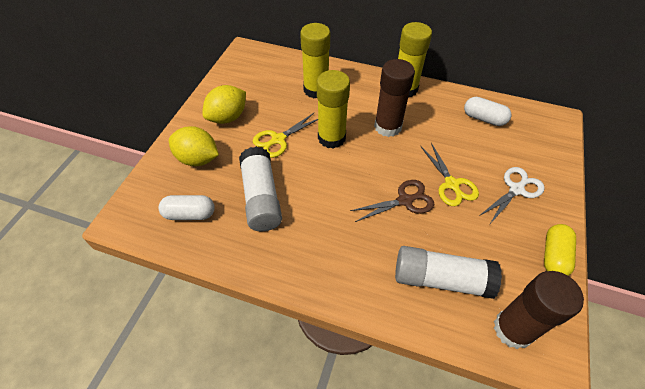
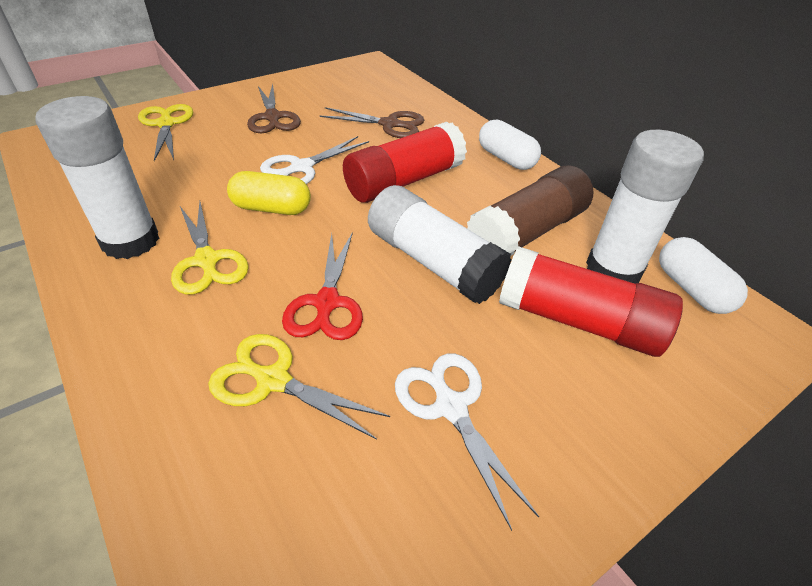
brown glue stick: [374,59,415,137] [494,271,584,349] = 2 -> [467,165,594,256] = 1
brown scissors: [350,180,434,222] = 1 -> [247,84,301,133] [320,107,424,138] = 2
red glue stick: none = 0 -> [343,122,467,203] [499,247,683,357] = 2
red scissors: none = 0 -> [282,232,363,340] = 1
white glue stick: [239,146,282,231] [395,246,502,299] = 2 -> [35,96,159,259] [368,185,512,304] [586,130,704,283] = 3
white scissors: [479,167,545,224] = 1 -> [260,136,369,184] [395,353,539,531] = 2
yellow glue stick: [300,23,330,98] [317,70,350,149] [398,22,432,98] = 3 -> none = 0
yellow lemon: [169,126,219,166] [202,85,246,124] = 2 -> none = 0
yellow scissors: [253,113,318,158] [420,143,479,206] = 2 -> [138,104,193,161] [171,201,249,295] [208,334,390,440] = 3

